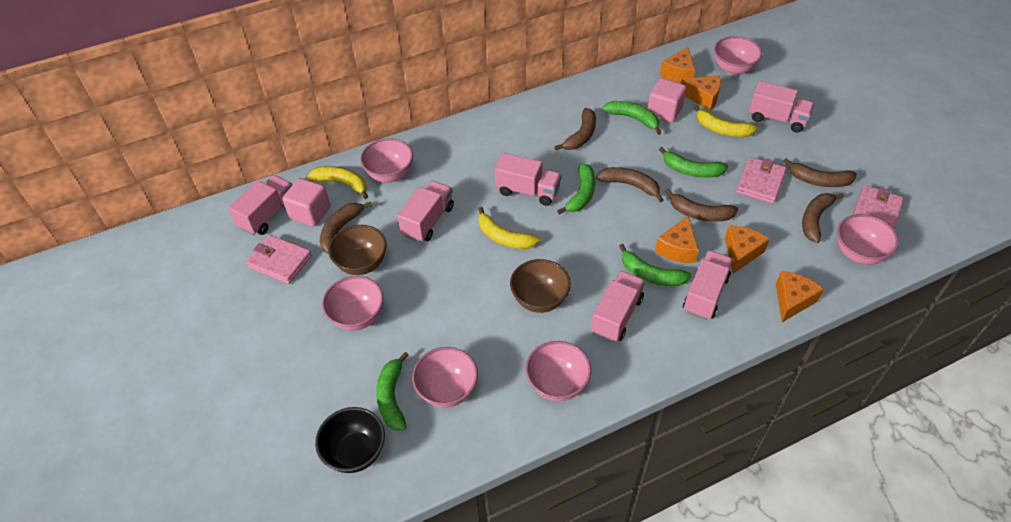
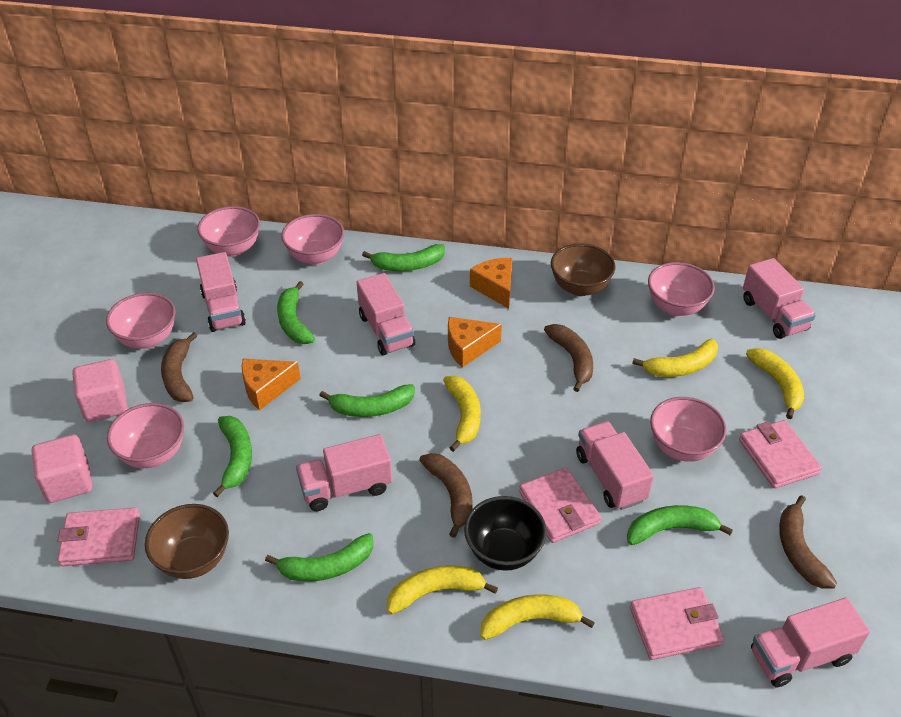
brown banana: [320,202,372,254] [554,108,596,150] [596,167,664,202] [665,188,738,222] [783,158,857,187] [802,193,844,243] = 6 -> [161,332,197,402] [419,453,473,538] [544,324,593,392] [779,495,837,589] = 4
green banana: [376,352,409,430] [557,163,595,214] [602,101,661,135] [619,244,691,286] [659,147,728,178] = 5 -> [213,416,252,497] [265,533,373,582] [277,281,315,344] [319,384,415,417] [362,244,445,271] [627,505,733,545] = 6
orange cheese: [655,216,699,263] [660,47,695,83] [681,75,721,110] [725,225,770,274] [776,271,824,322] = 5 -> [242,359,301,411] [448,317,502,368] [470,258,512,309] = 3
pink wallet: [246,235,312,284] [736,157,786,204] [853,185,904,230] = 3 -> [58,507,140,566] [519,467,601,543] [630,587,724,660] [739,420,822,488] = 4
yellow banana: [307,166,368,199] [478,207,540,249] [693,105,758,137] = 3 -> [387,565,498,615] [443,376,481,452] [480,594,595,640] [632,339,718,377] [746,348,804,419] = 5

